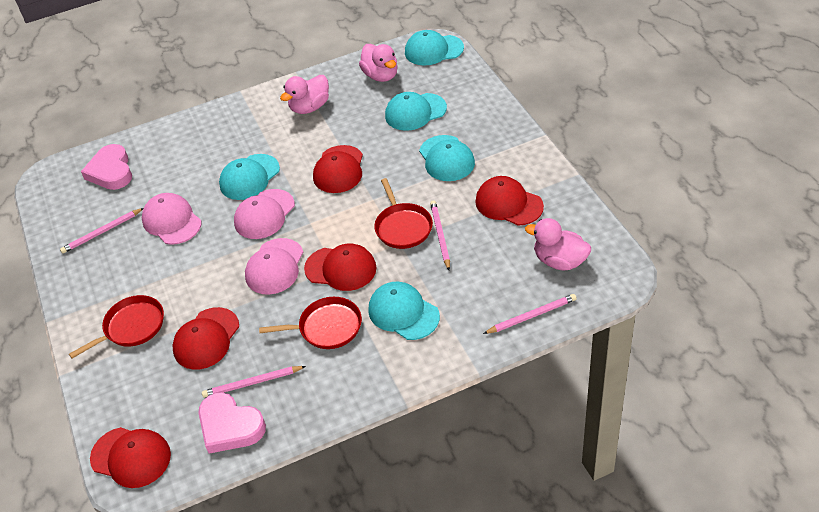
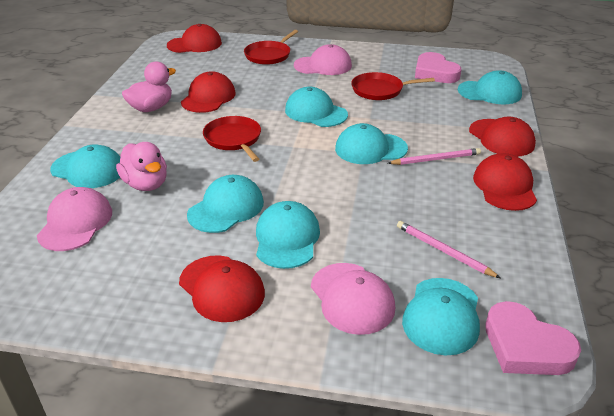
pink duck: [280,75,329,114] [359,44,398,82] [525,218,591,270] = 3 -> [116,142,167,191] [122,61,176,112] = 2
pink pencil: [60,208,143,254] [202,366,306,398] [430,200,450,270] [483,294,577,334] = 4 -> [388,148,481,165] [397,221,501,278] = 2
turquoise cap: [219,154,280,200] [368,282,440,340] [385,92,447,131] [405,30,464,66] [419,135,475,181] = 5 -> [50,144,120,188] [187,175,264,233] [256,201,320,269] [285,87,348,127] [335,123,408,164] [402,278,480,355] [458,70,522,104] = 7

